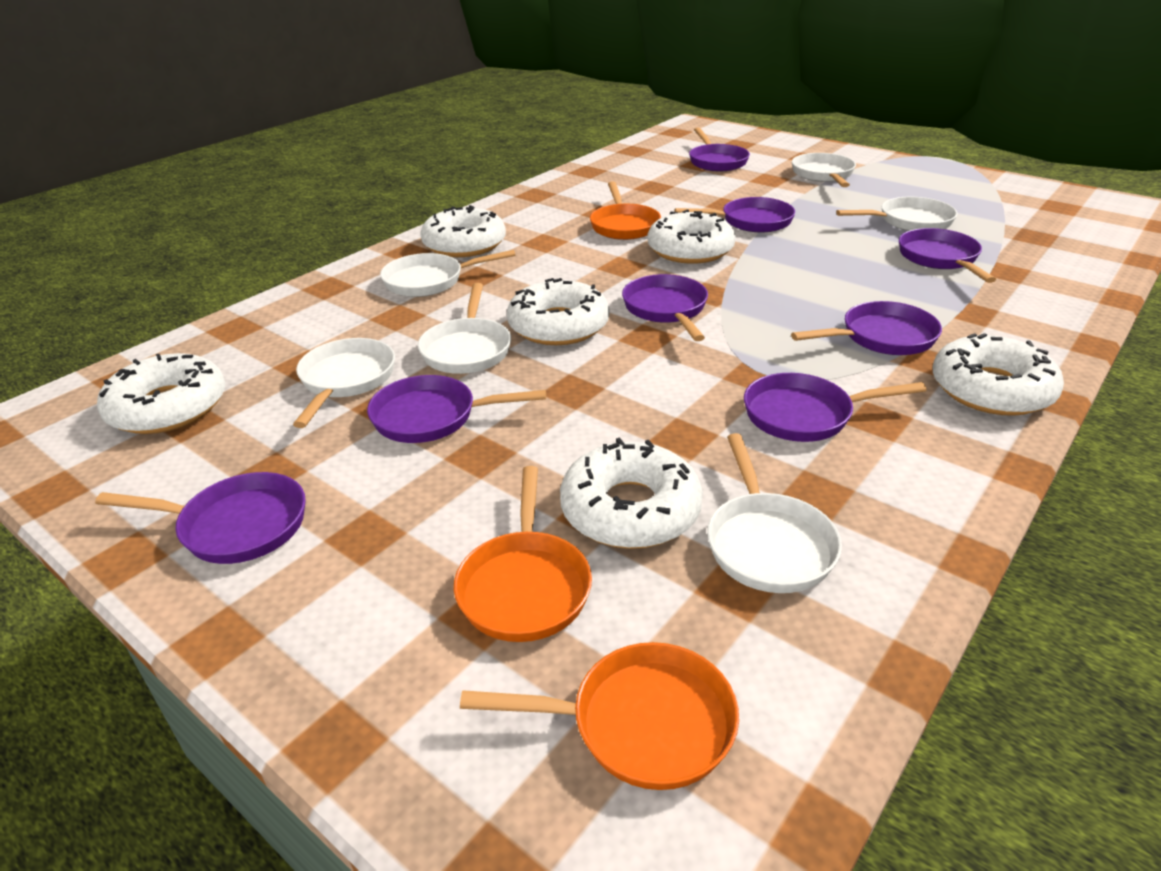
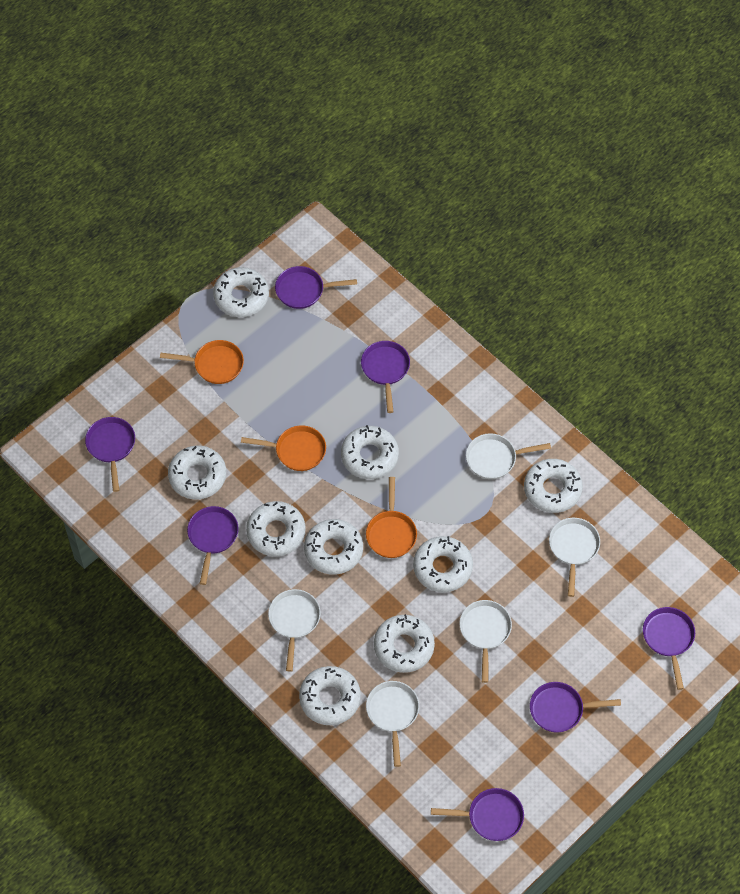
purple pan: [95,472,306,564] [367,375,546,443] [622,274,708,341] [675,197,795,232] [689,127,750,171] [744,373,927,442] [791,301,942,355] [899,228,996,283] = 8 -> [85,417,135,492] [187,506,239,585] [275,266,357,309] [361,341,410,413] [431,788,524,841] [530,682,621,732] [643,607,695,690] = 7
white donut: [97,353,225,434] [420,205,506,257] [507,278,609,345] [560,437,703,549] [647,210,736,264] [933,333,1064,416] = 6 -> [168,446,226,499] [213,267,269,317] [246,501,306,556] [299,666,361,725] [304,519,363,575] [341,425,399,479] [374,614,435,673] [413,536,473,592] [524,459,583,513] = 9
white pan: [293,338,395,428] [380,250,516,297] [418,283,511,374] [707,433,842,593] [792,153,856,187] [836,197,958,231] = 6 -> [268,589,321,672] [366,681,419,767] [459,600,512,683] [466,433,551,479] [549,518,600,597] = 5

